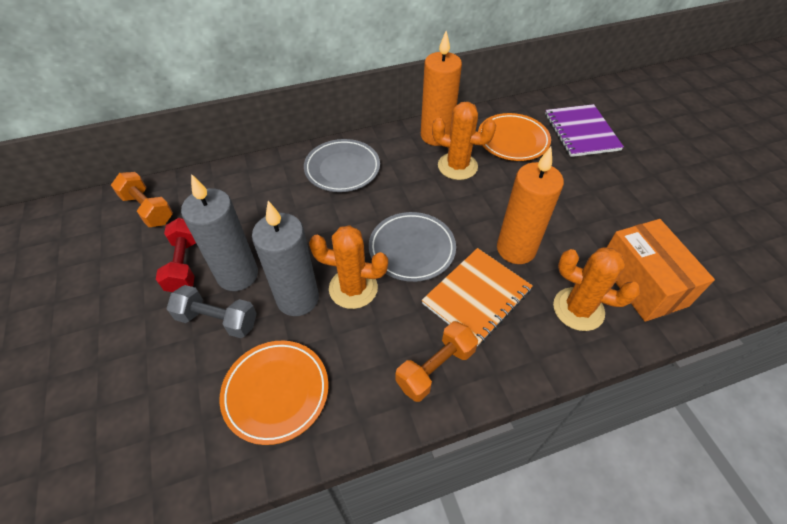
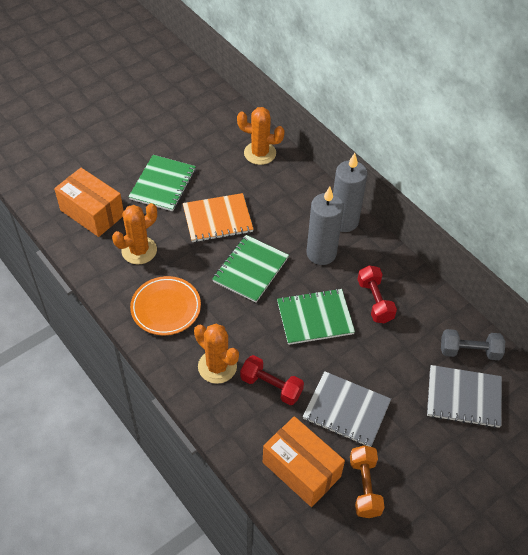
green notebook: none = 0 -> [128,155,196,211] [212,235,289,303] [277,288,355,345] = 3
grey notebook: none = 0 -> [303,371,391,447] [427,365,502,428] = 2
grey plate: [304,139,380,192] [369,212,456,282] = 2 -> none = 0
orange box: [607,219,715,322] = 1 -> [54,168,124,237] [263,416,345,507] = 2
orange candle: [421,31,462,146] [497,147,564,264] = 2 -> none = 0
orange dumbbell: [111,172,173,227] [395,321,478,402] = 2 -> [350,445,385,518] = 1
orange plate: [220,340,329,445] [478,113,551,161] = 2 -> [130,276,201,335] = 1
purple notebook: [545,104,624,157] = 1 -> none = 0
red dumbbell: [156,218,196,292] = 1 -> [240,355,304,405] [357,265,397,323] = 2

